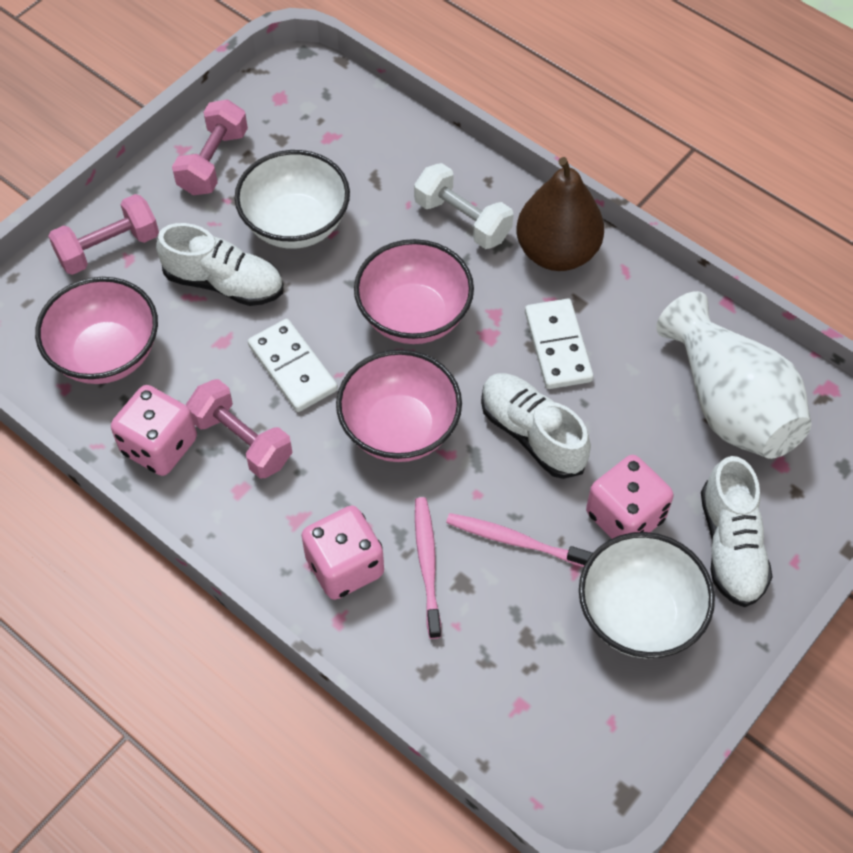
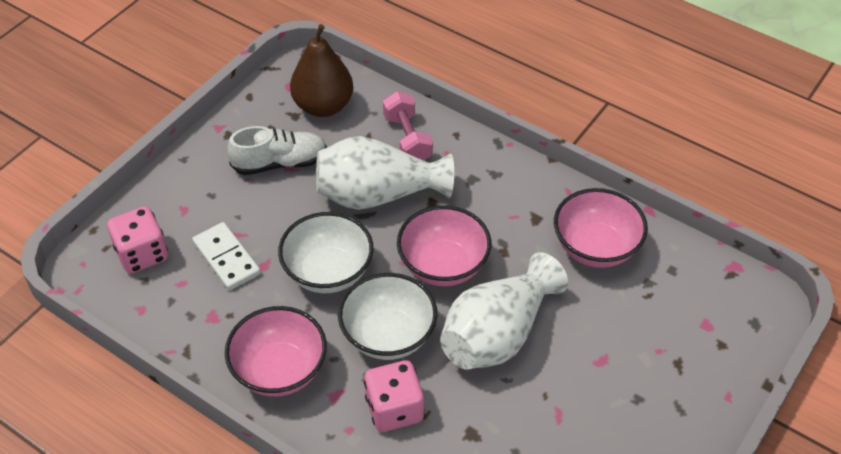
pink dice: [111,385,197,476] [301,506,384,600] [586,455,674,539] = 3 -> [107,206,168,274] [364,360,424,432] = 2
pink dumbbell: [48,194,159,275] [172,99,248,195] [186,379,292,479] = 3 -> [383,91,433,160] = 1
pink toothbrush: [415,497,441,639] [446,513,593,567] = 2 -> none = 0
white domino: [248,319,338,412] [525,298,594,389] = 2 -> [192,222,261,290] = 1
white dumbbell: [414,163,514,249] = 1 -> none = 0
white shoe: [156,223,283,306] [481,373,591,479] [701,456,773,607] = 3 -> [227,126,327,175] = 1
white vase: [656,291,811,459] = 1 -> [316,136,454,210] [440,252,568,370] = 2

